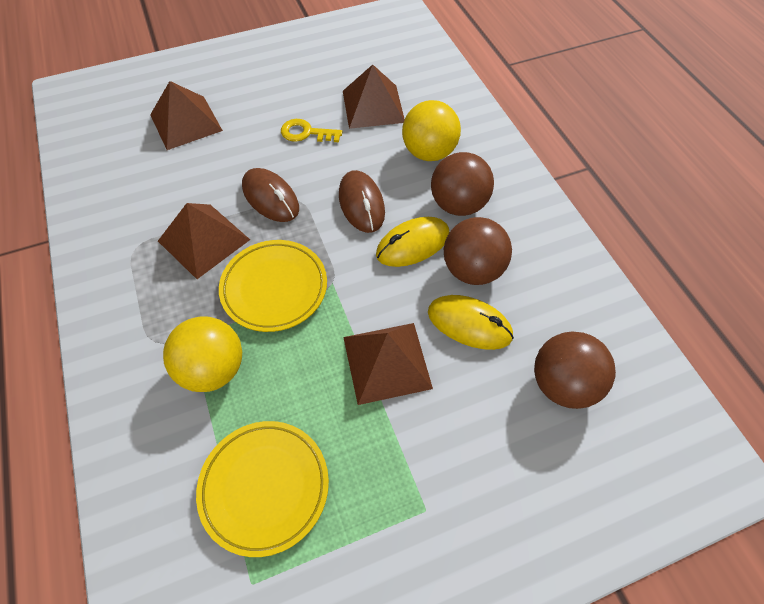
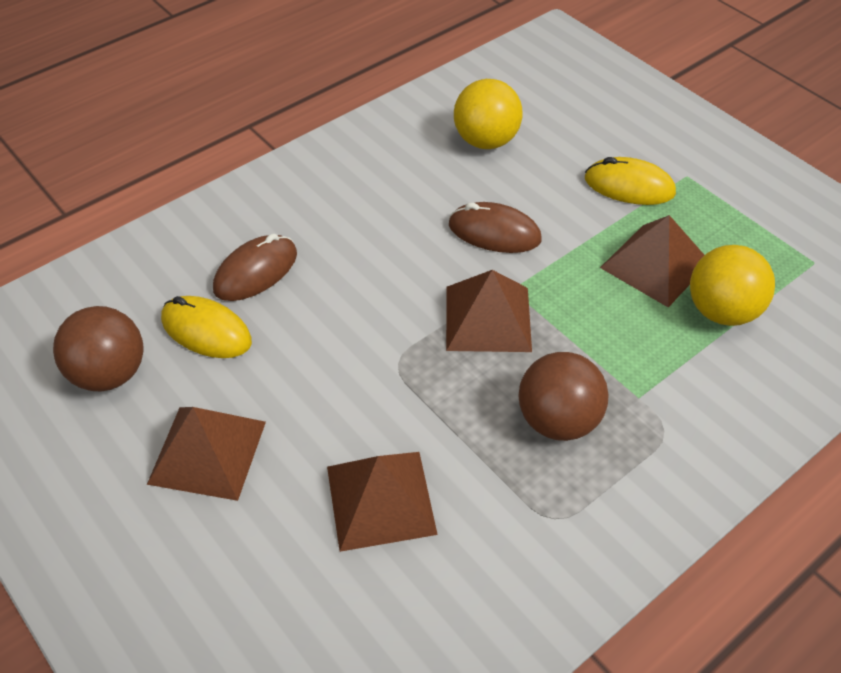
brown ball: [431,152,494,216] [444,217,512,285] [534,331,616,409] = 3 -> [53,306,143,392] [519,352,609,441] = 2
yellow key: [281,119,343,142] = 1 -> none = 0
yellow plate: [196,421,329,557] [219,240,327,332] = 2 -> none = 0

